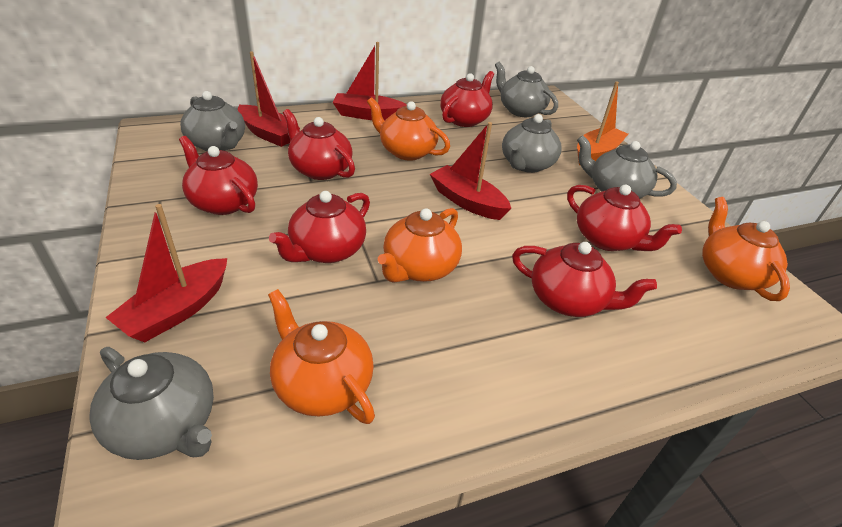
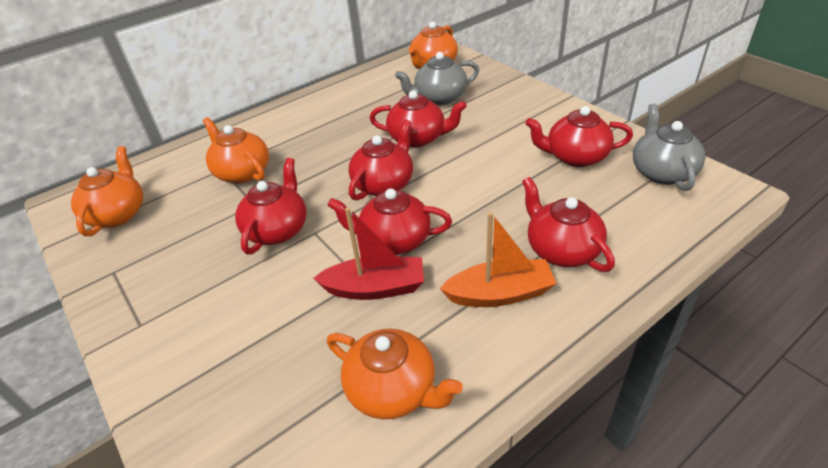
grey teapot: [89,347,214,460] [180,91,245,151] [495,62,558,117] [502,114,562,173] [577,135,677,199] = 5 -> [395,52,479,105] [633,103,705,191] = 2
red boat: [105,204,227,342] [238,51,300,147] [333,42,407,120] [430,122,511,220] = 4 -> [313,207,424,300] = 1

